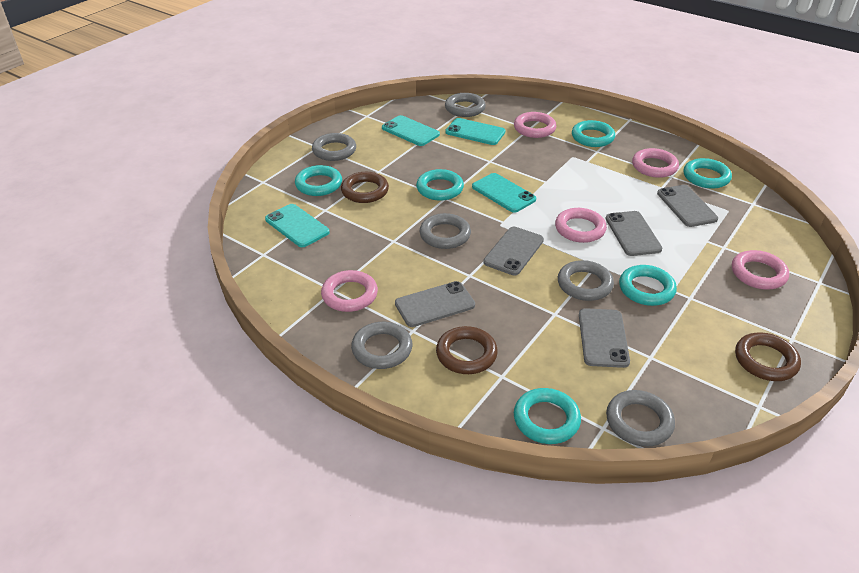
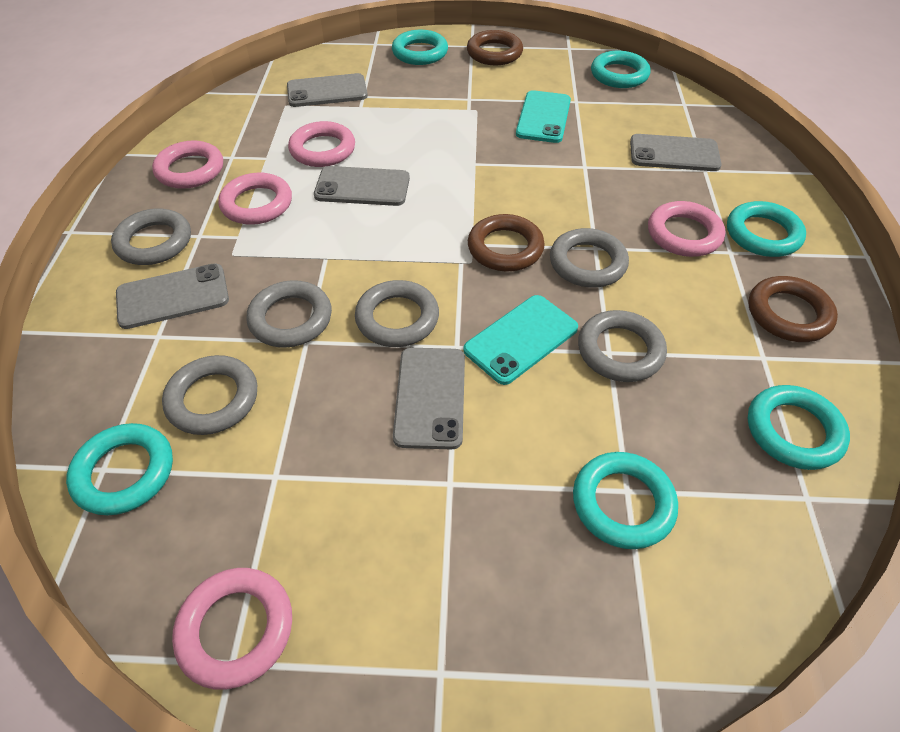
turquoise phone: [265,204,330,247] [382,115,440,146] [445,118,505,145] [472,173,536,213] = 4 -> [463,295,578,385] [516,90,571,143] = 2

